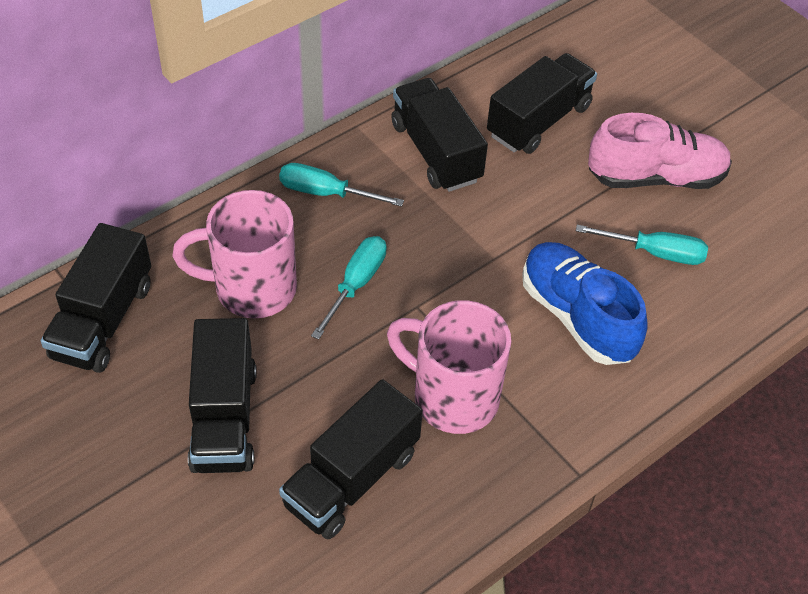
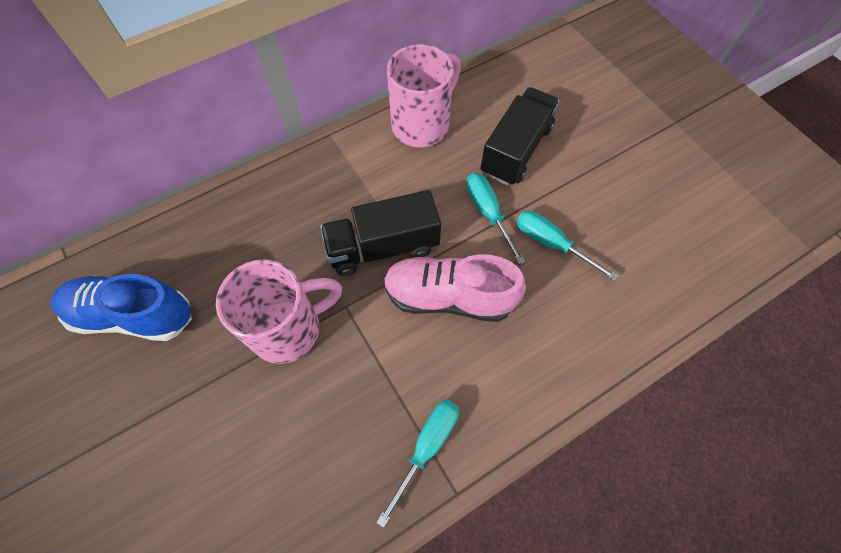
black truck: [41,223,151,373] [188,318,257,473] [279,379,423,539] [391,78,488,192] [487,53,597,154] = 5 -> [320,190,441,276] [480,87,559,186] = 2

